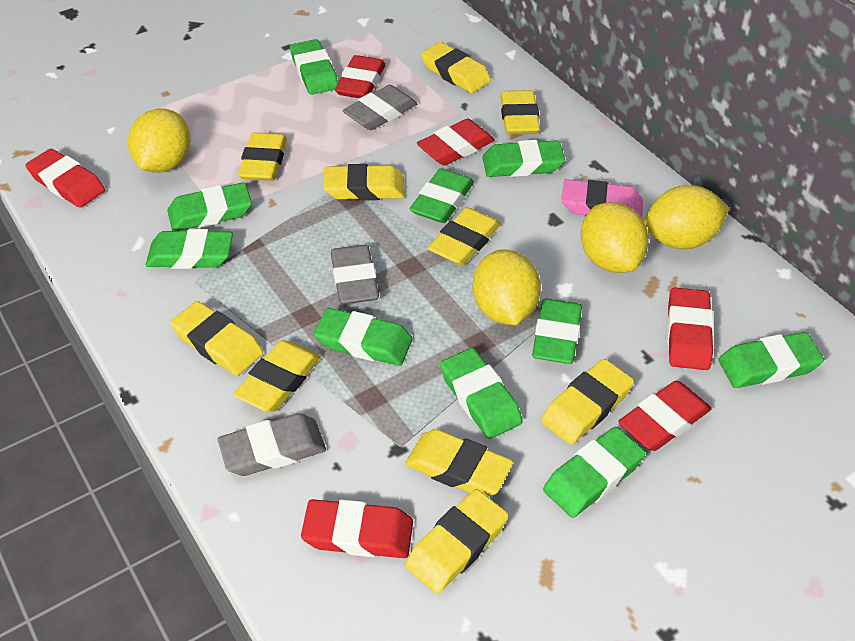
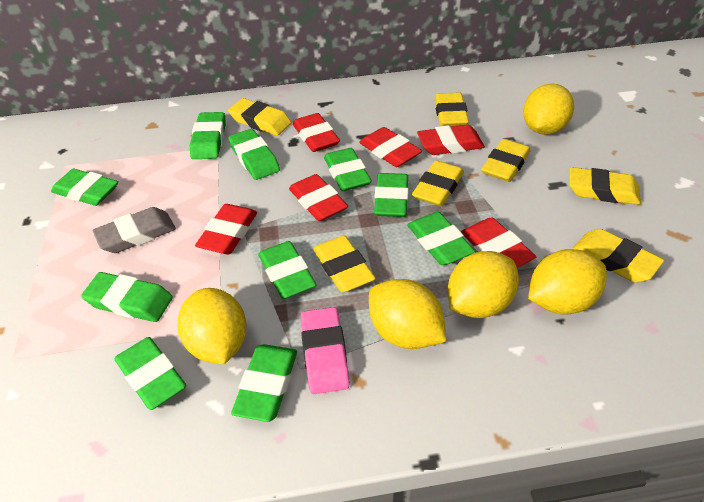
grey eraser: [217,413,326,476] [331,245,379,304] [343,85,417,130] = 3 -> [93,207,176,253] = 1
yellow eraser: [170,301,263,376] [233,340,321,412] [238,132,287,181] [323,164,405,200] [405,429,513,497] [405,489,509,594] [421,42,491,93] [428,207,501,266] [500,90,540,135] [541,359,634,445] = 10 -> [228,98,292,136] [313,235,376,293] [412,160,464,206] [435,93,469,127] [481,139,531,182] [570,167,641,205] [572,229,664,283] = 7
yellow lemon: [128,109,191,173] [472,250,541,325] [581,202,649,273] [644,185,730,249] = 4 -> [177,288,247,364] [369,279,447,349] [448,251,519,318] [523,84,574,135] [528,249,607,314] = 5

